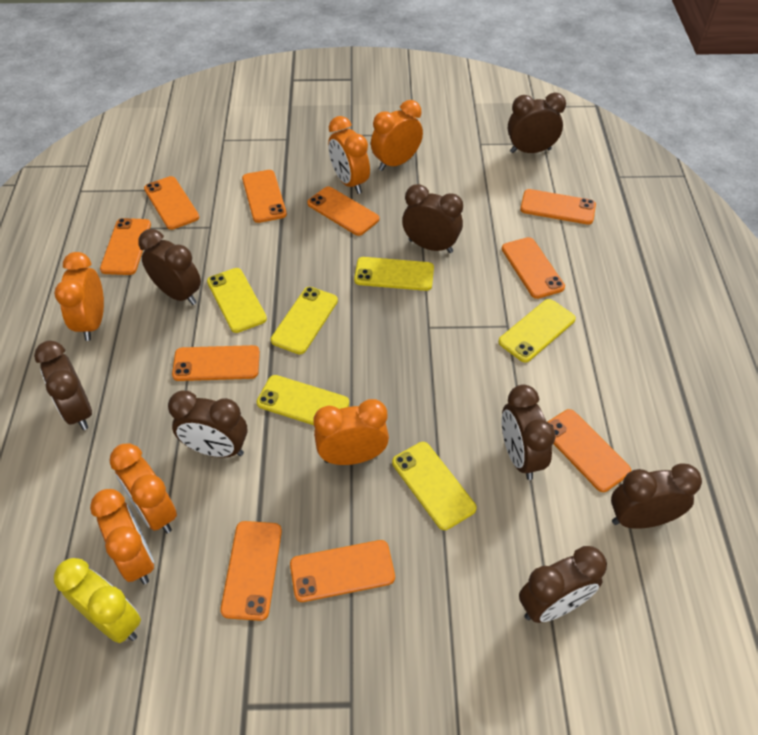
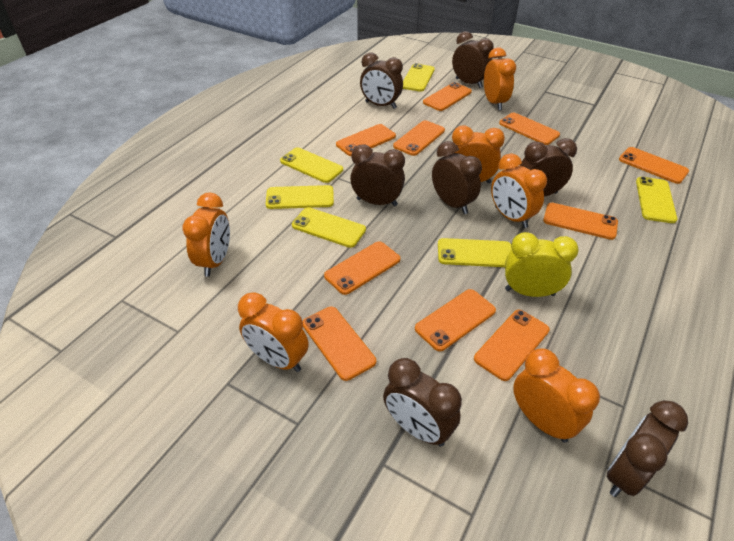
brown clock: [34,341,92,430] [139,229,201,305] [168,391,248,458] [402,184,463,253] [502,385,555,480] [508,92,566,153] [519,546,607,623] [611,464,702,529] = 8 -> [350,144,405,206] [360,52,403,109] [383,358,462,446] [432,141,482,214] [452,31,494,88] [519,138,577,197] [607,400,688,497] = 7

